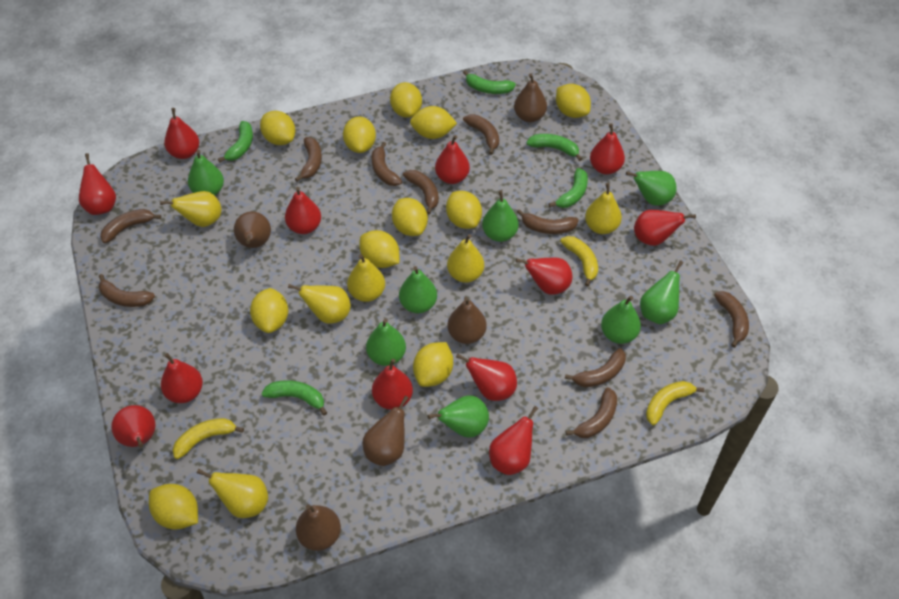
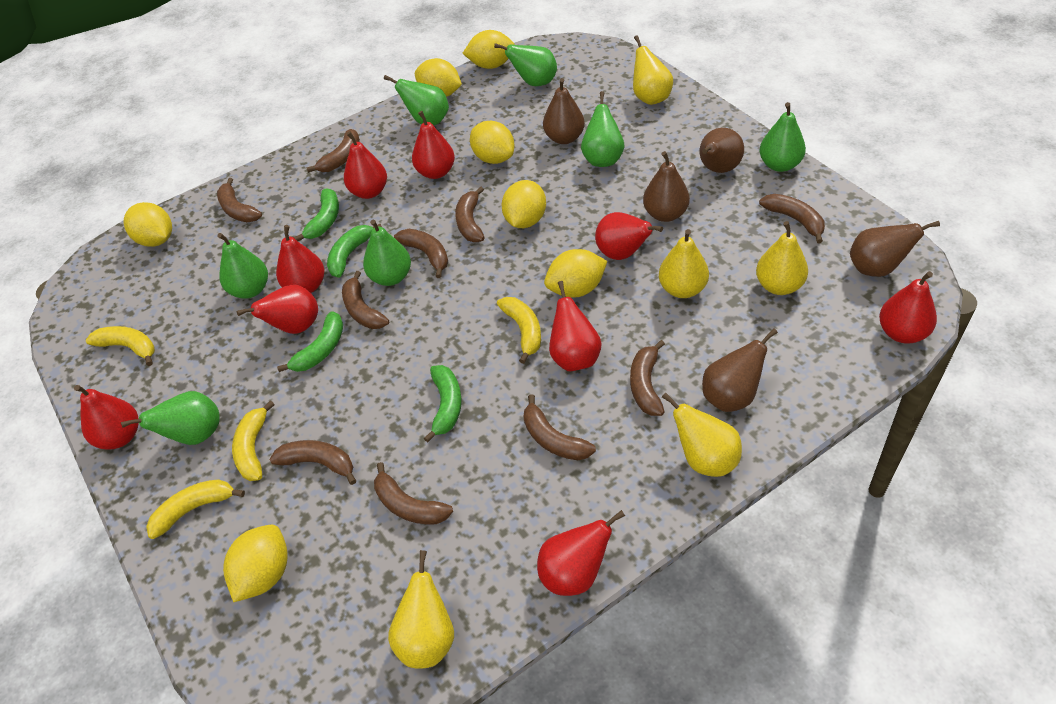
green banana: [218,121,253,163] [262,380,327,416] [463,70,516,94] [526,134,582,161] [549,168,588,208] = 5 -> [277,311,343,372] [294,188,339,241] [327,223,382,278] [424,365,462,443] = 4
green pear: [188,150,224,196] [366,319,406,366] [399,266,437,313] [428,396,489,438] [482,190,519,242] [601,296,641,344] [626,171,677,206] [640,260,683,324] = 8 -> [121,391,220,445] [217,233,268,299] [363,219,411,286] [384,75,449,125] [494,43,557,86] [581,91,624,167] [760,102,806,172] = 7
red pear: [79,153,116,215] [111,405,156,448] [161,353,203,403] [164,108,199,159] [285,187,321,234] [372,359,413,410] [435,135,470,184] [456,354,517,401] [489,406,538,475] [516,258,573,295] [590,123,625,175] [634,210,696,246] = 12 -> [74,385,139,450] [237,285,318,334] [276,225,325,293] [344,131,387,199] [412,111,455,179] [537,510,625,596] [549,281,602,371] [595,212,663,260] [879,271,937,343] = 9
yellow banana: [173,418,244,459] [560,236,598,287] [646,381,704,425] = 3 -> [86,326,155,366] [146,479,245,539] [232,400,275,481] [497,297,541,364] = 4
yellow lemon: [149,484,198,530] [250,288,288,333] [260,111,295,145] [343,117,376,153] [359,230,399,268] [390,82,422,118] [392,198,428,236] [410,106,457,139] [413,342,453,387] [446,191,482,229] [556,84,591,118] = 11 -> [124,202,172,247] [223,524,287,602] [415,58,462,97] [462,30,515,69] [470,121,514,164] [502,180,546,228] [544,249,607,298] = 7
yellow pear: [160,191,222,227] [197,469,268,518] [288,284,351,324] [347,254,385,302] [447,234,484,283] [585,183,622,234] = 6 -> [388,550,454,669] [633,35,673,105] [659,229,709,298] [662,392,742,477] [756,221,808,295] = 5

